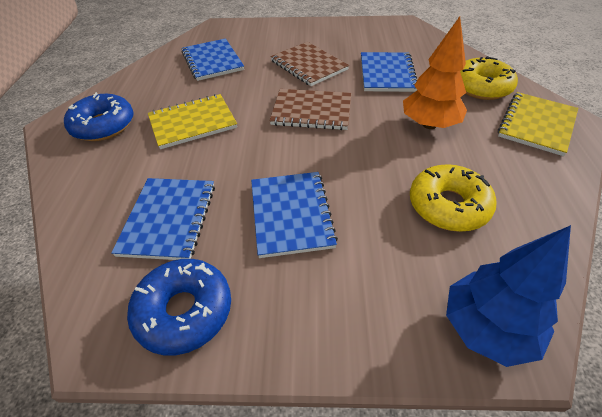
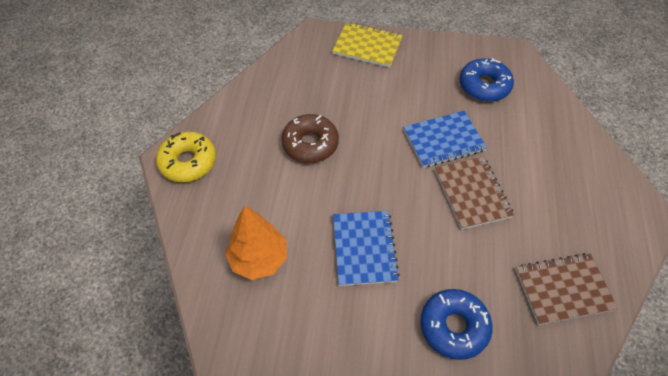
blue notebook: [111,178,215,260] [181,38,244,81] [251,172,338,258] [361,52,417,92] = 4 -> [333,211,400,286] [403,111,487,168] = 2
blue tree: [446,225,571,367] = 1 -> none = 0
brown donut: none = 0 -> [281,114,339,163] = 1
yellow donut: [410,164,497,232] [460,56,518,100] = 2 -> [156,131,216,182] = 1
yellow notebook: [148,94,237,149] [498,92,578,156] = 2 -> [332,22,403,68] = 1

